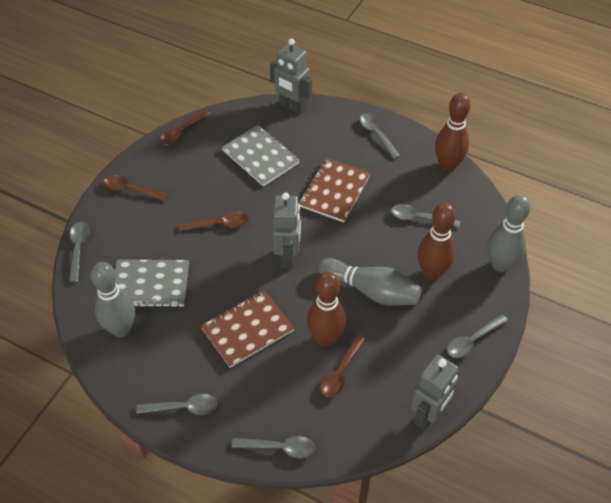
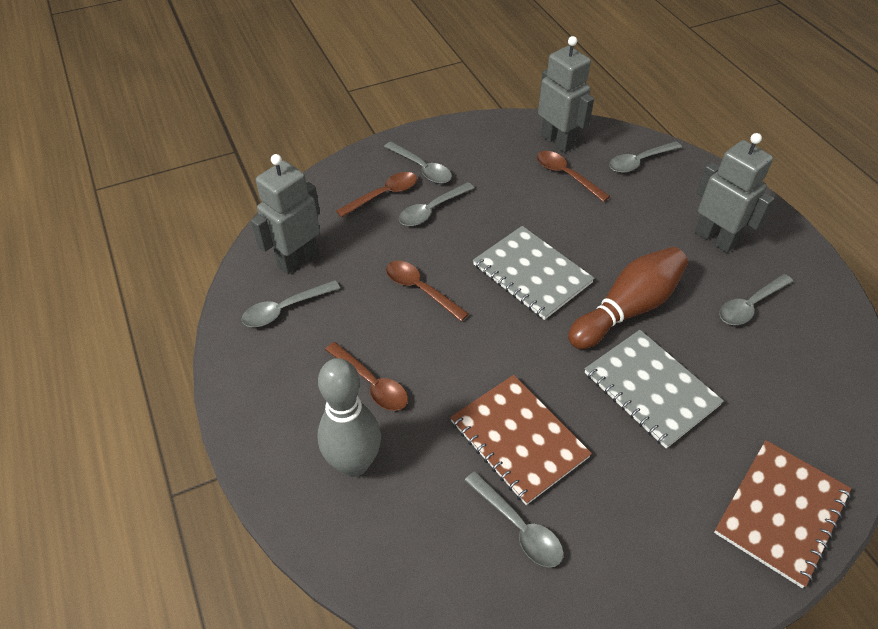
brown bowling pin: [307,272,346,347] [417,203,456,280] [435,93,471,172] = 3 -> [568,247,688,349] = 1
grey bowling pin: [91,262,135,337] [318,258,422,306] [488,195,531,272] = 3 -> [317,358,381,477] = 1

